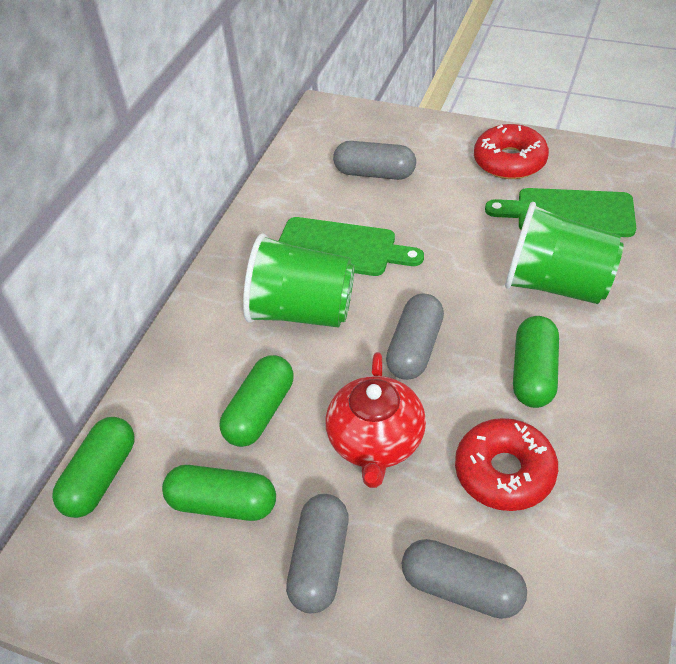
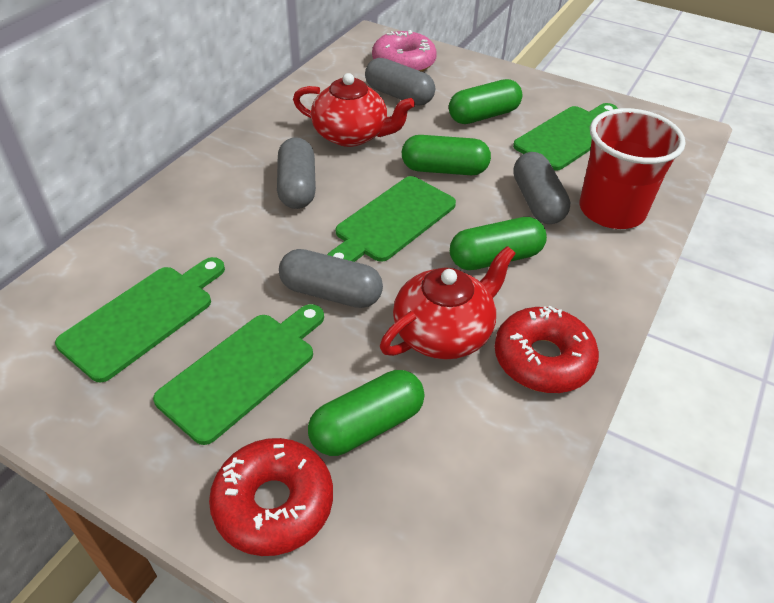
green cup: [243,233,355,328] [505,202,624,304] = 2 -> none = 0
green cutting board: [279,217,424,276] [485,188,636,237] = 2 -> [55,257,225,383] [153,304,324,445] [327,176,456,262] [513,103,618,171] = 4
pink donut: none = 0 -> [372,30,437,72] = 1
red cup: none = 0 -> [580,108,686,229] = 1
red teapot: [325,352,426,488] = 1 -> [293,73,415,147] [380,246,516,359] = 2

